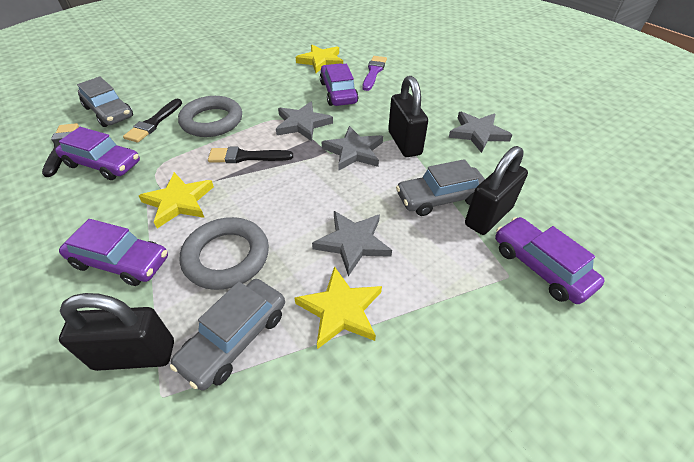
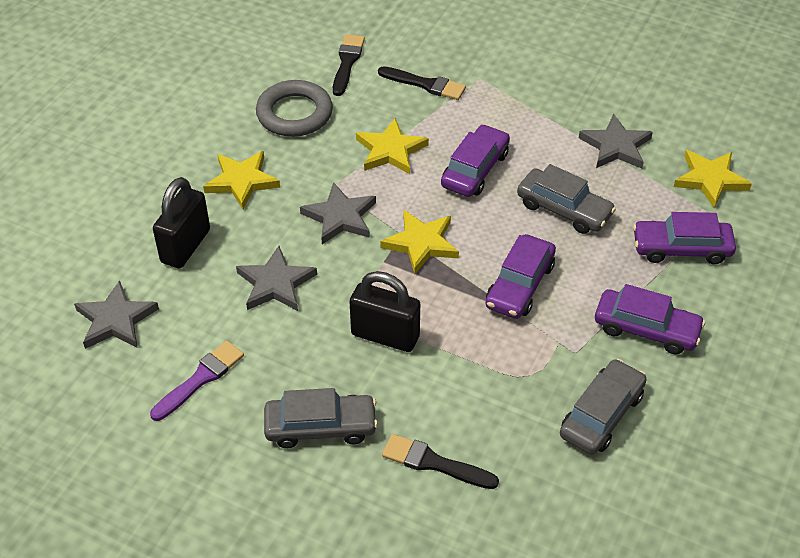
black padlock: [59,293,174,371] [388,76,428,157] [465,146,528,235] = 3 -> [153,177,210,269] [350,271,420,352] = 2
grey ring: [178,96,242,137] [180,217,269,290] = 2 -> [256,80,333,137] = 1
yellow star: [139,172,214,228] [295,266,382,349] [296,45,343,73] = 3 -> [203,151,280,209] [356,118,429,174] [380,210,459,274] [674,150,752,208] = 4

